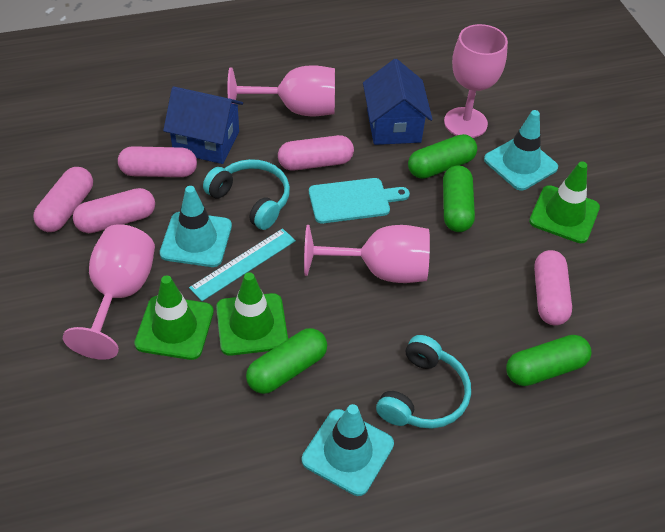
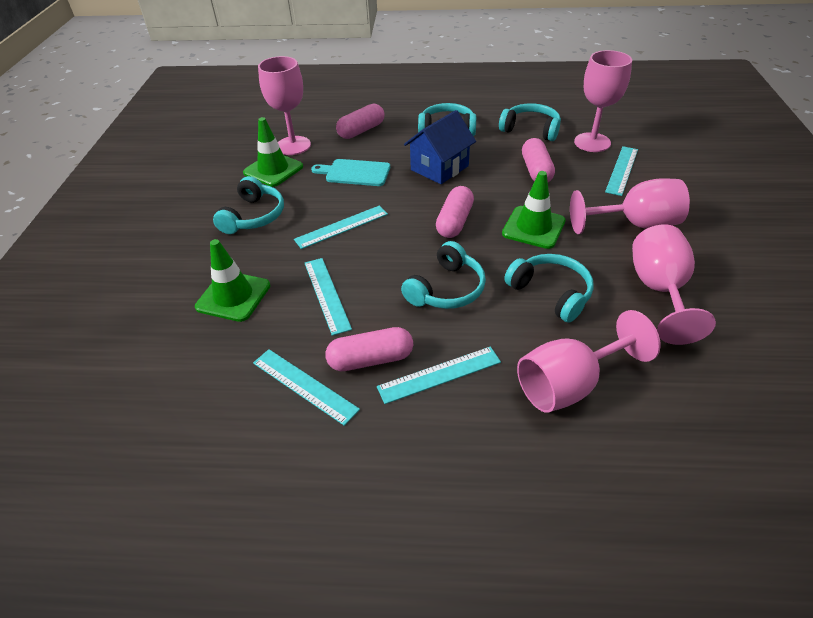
blue house: [163,86,243,164] [363,59,433,145] = 2 -> [404,110,476,184] = 1
green capsule: [246,328,327,394] [408,134,477,179] [443,165,475,232] [506,335,592,386] = 4 -> none = 0
pink capsule: [33,167,93,232] [73,188,155,233] [118,146,197,177] [278,135,354,170] [534,250,572,326] = 5 -> [325,327,413,371] [336,103,384,139] [436,186,474,238] [522,138,555,182] = 4
pink goblet: [63,224,155,360] [228,65,335,116] [304,225,430,283] [444,24,508,138] = 4 -> [258,56,311,155] [517,310,661,413] [570,178,690,234] [574,50,632,152] [632,224,716,345] = 5
turquoise headphones: [203,159,290,230] [376,335,471,429] = 2 -> [213,176,284,234] [401,241,486,309] [418,103,476,136] [499,103,561,141] [504,254,594,323] = 5
turquoise ruler: [189,228,296,301] = 1 -> [253,349,360,426] [294,205,388,249] [304,258,352,336] [377,347,501,404] [605,146,638,196] = 5
turquoise traffic cone: [160,186,232,267] [302,404,394,496] [484,110,558,191] = 3 -> none = 0

